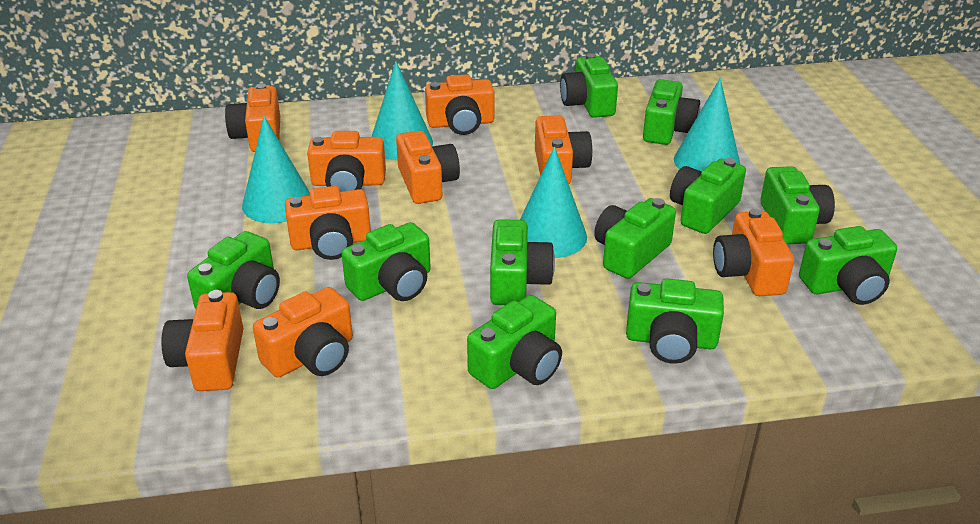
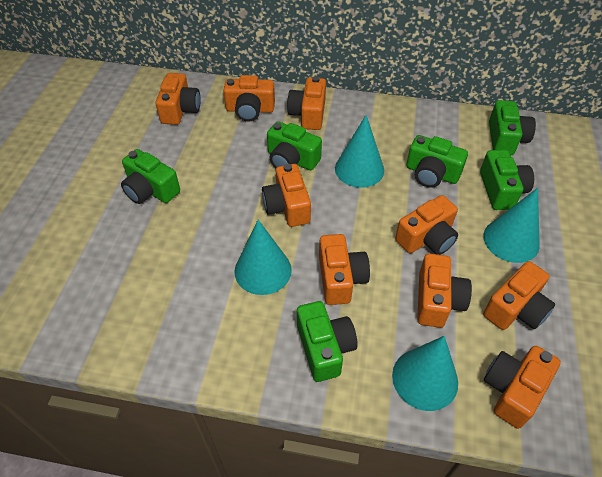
green camera: [187,231,280,309] [342,222,431,301] [467,295,562,389] [490,219,555,305] [560,53,618,118] [594,198,676,279] [626,278,724,364] [643,79,700,145] [670,158,746,234] [760,166,835,244] [799,226,897,305] = 11 -> [121,149,180,204] [267,121,322,170] [297,301,358,382] [406,135,468,188] [480,150,534,210] [489,100,536,155] = 6

